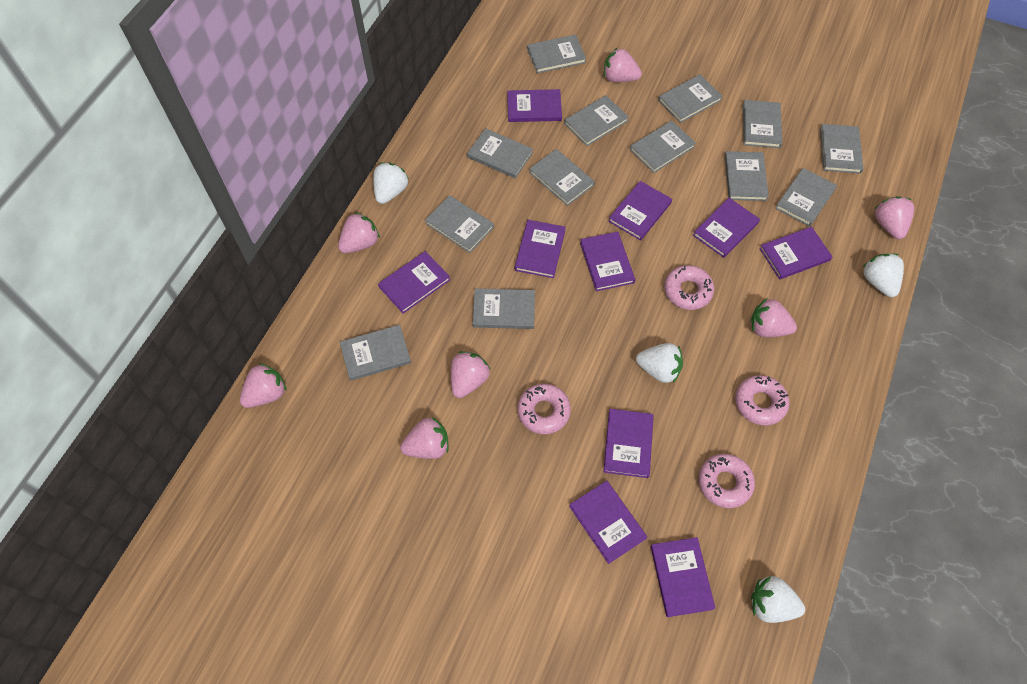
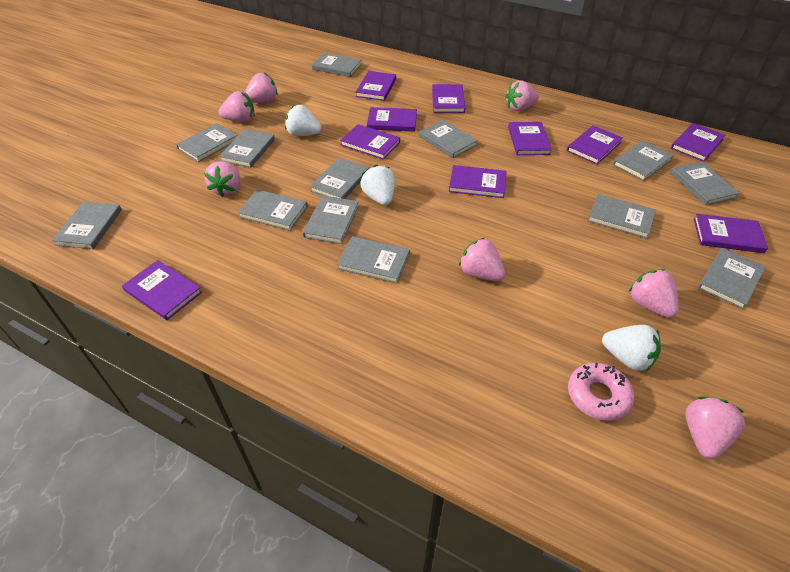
pink donut: [518,384,571,434] [664,265,714,310] [698,454,755,508] [735,375,790,425] = 4 -> [568,363,634,421] = 1
white strawberry: [373,162,409,204] [636,343,683,383] [751,576,805,623] [862,253,904,297] = 4 -> [285,105,321,136] [360,165,395,205] [602,325,661,371] = 3

